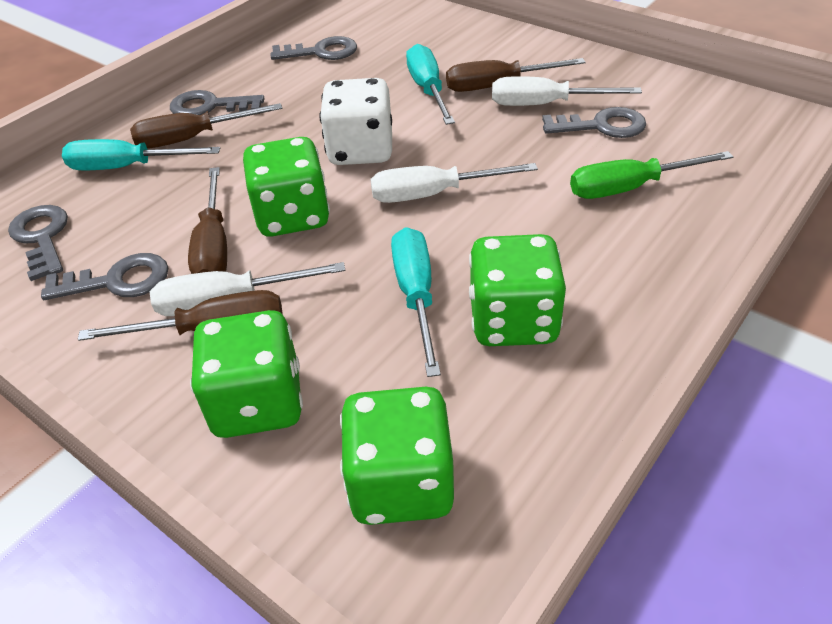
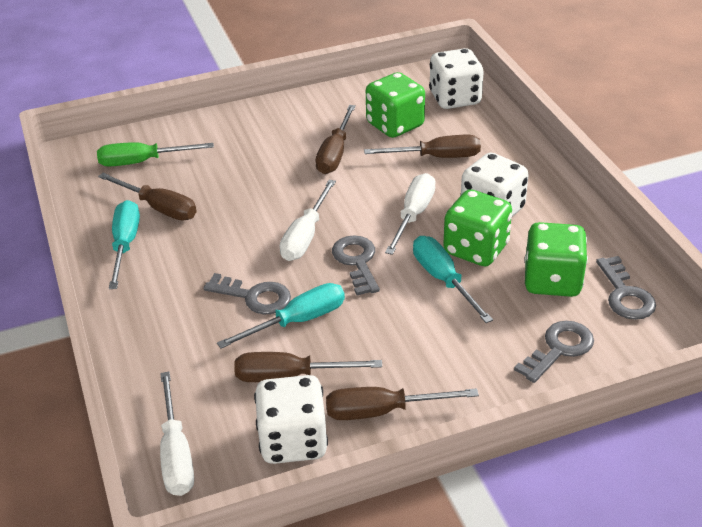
brown screwdriver: [78,290,283,341] [130,103,282,148] [188,167,227,274] [446,58,586,92] = 4 -> [98,173,197,220] [234,352,382,382] [315,105,356,174] [326,387,479,420] [364,135,481,158] = 5
green dice: [190,310,303,438] [243,137,330,237] [340,387,454,525] [469,234,566,346] = 4 -> [366,72,425,138] [443,190,512,266] [524,222,588,297] = 3
grey key: [8,205,68,281] [41,253,168,300] [170,90,264,115] [270,36,357,60] [542,107,646,138] = 5 -> [204,273,291,315] [332,235,380,295] [514,321,594,383] [596,256,656,320] = 4
white dice: [319,78,392,165] = 1 -> [254,375,328,464] [429,48,484,109] [461,152,529,217] = 3

